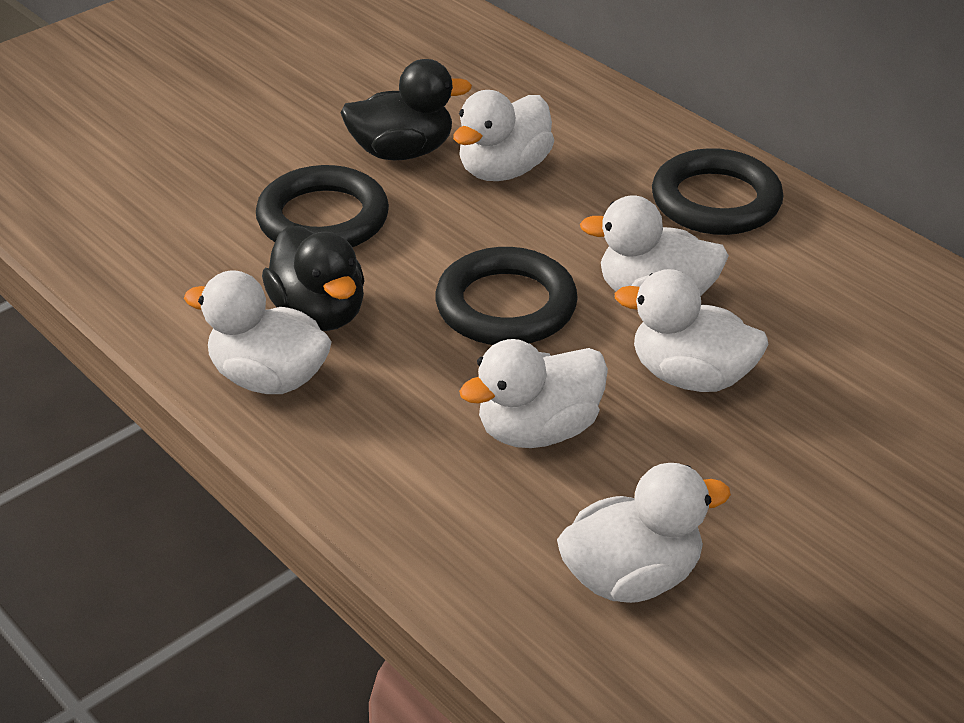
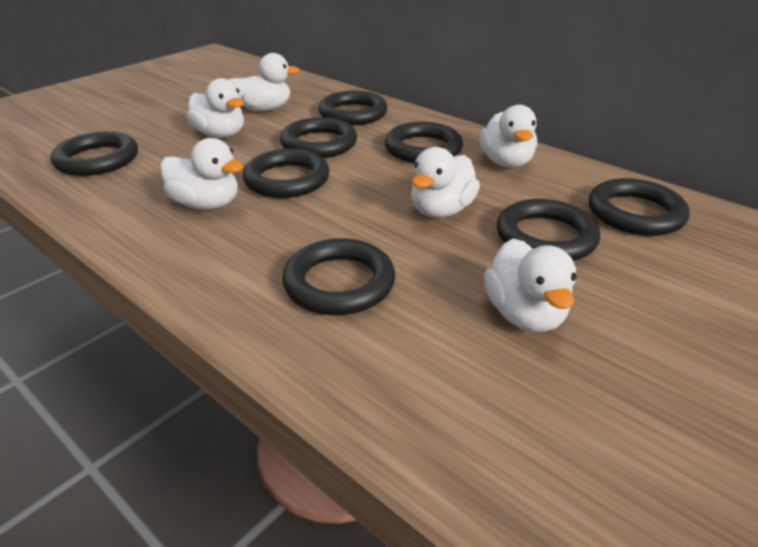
black duck: [262,226,365,331] [340,59,472,160] = 2 -> none = 0
black ring: [256,165,389,247] [435,247,578,345] [652,148,784,235] = 3 -> [51,131,138,176] [243,149,330,198] [280,117,357,158] [282,238,395,315] [318,91,388,125] [385,122,463,163] [497,199,600,261] [589,178,690,236] = 8

